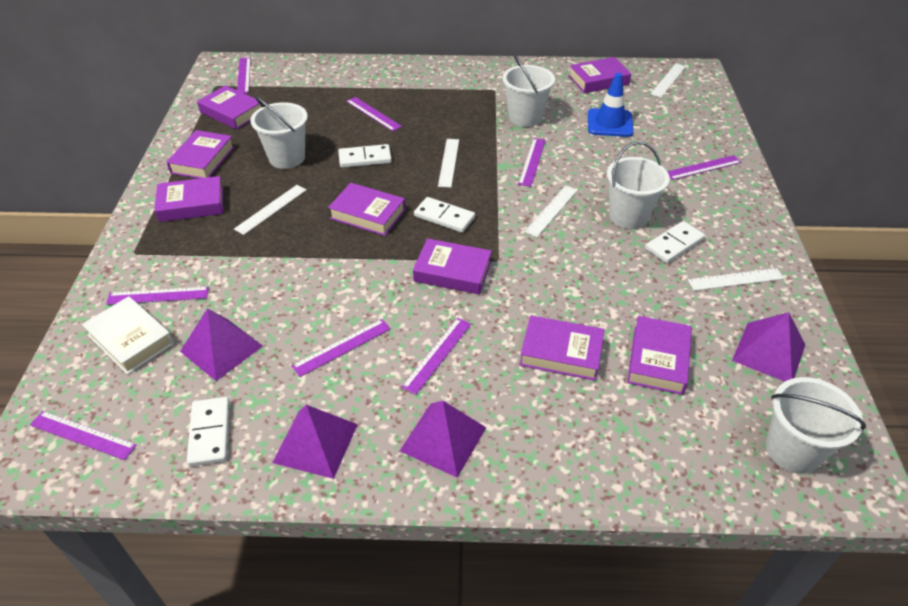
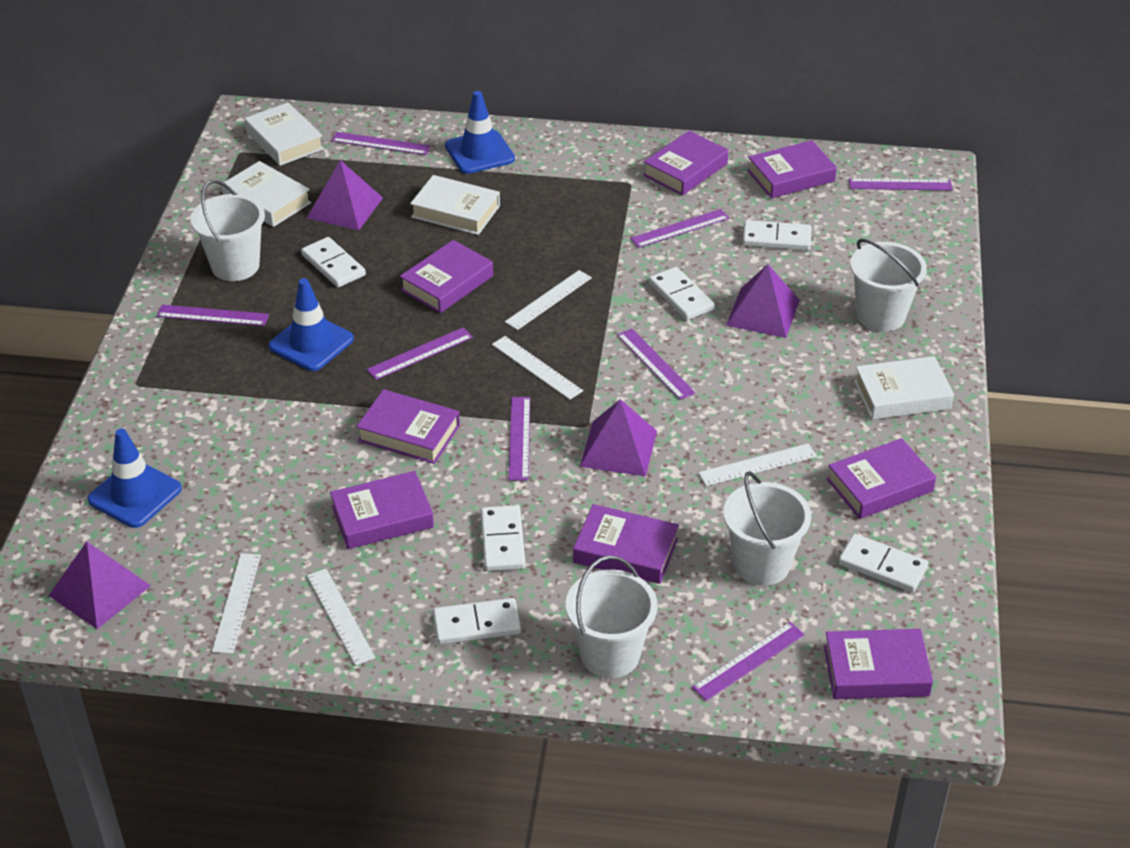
blue traffic cone: [588,73,634,137] = 1 -> [87,429,182,528] [269,278,354,371] [445,91,515,174] = 3
white book: [82,296,174,375] = 1 -> [221,161,311,227] [244,102,324,166] [410,175,500,235] [854,356,954,420] = 4
white domino: [187,397,230,466] [338,144,392,168] [414,197,475,233] [645,221,705,263] = 4 -> [301,237,366,288] [433,598,521,644] [481,505,526,571] [649,267,715,320] [743,220,812,250] [838,534,928,592] = 6

